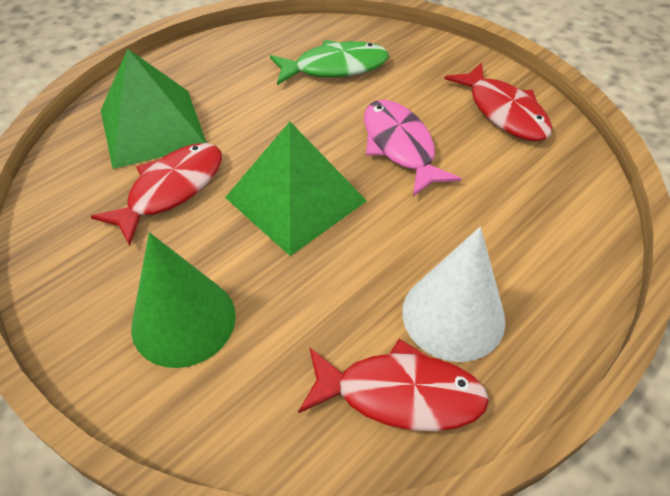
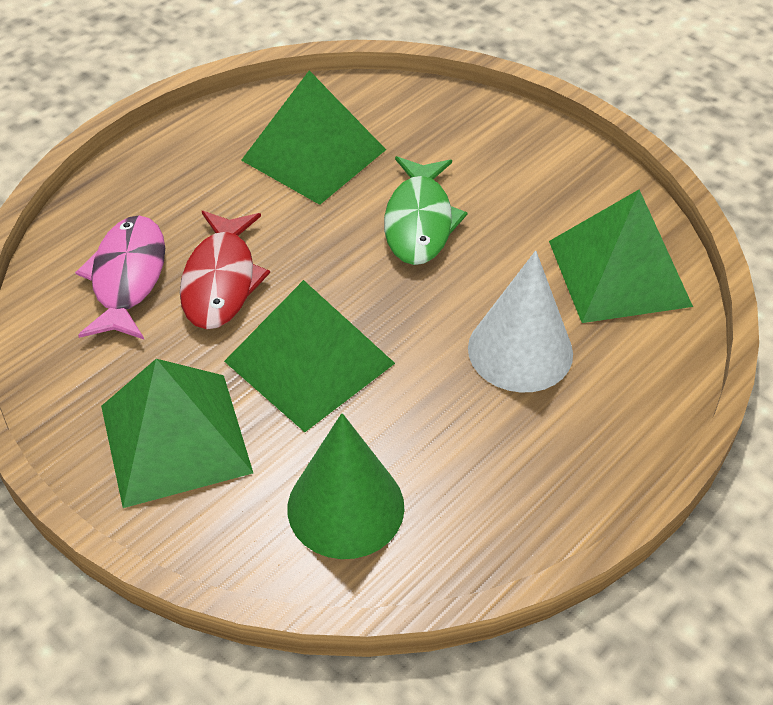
green pyramid: [101,49,206,169] [225,122,367,256] = 2 -> [101,359,253,508] [224,280,395,432] [241,71,386,205] [549,190,693,323] = 4
red fish: [91,143,222,246] [298,339,489,431] [444,62,552,141] = 3 -> [180,211,270,329] = 1

